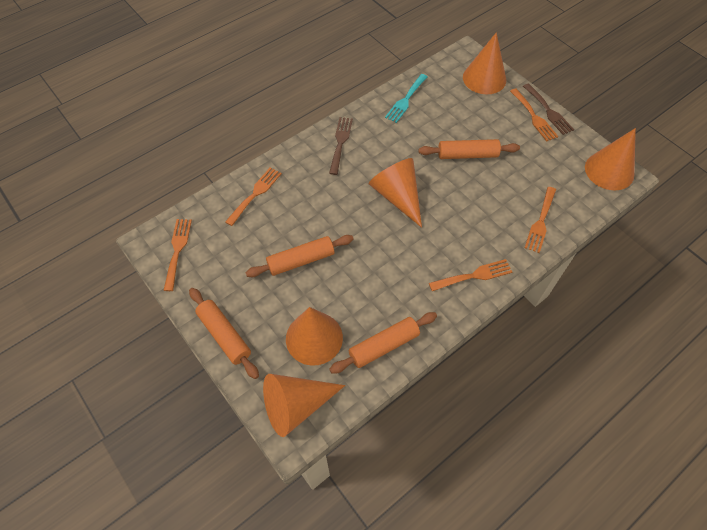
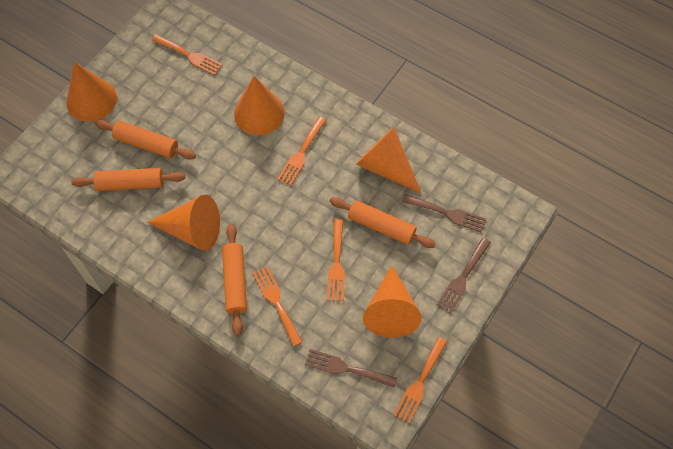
brown fork: [329,117,353,175] [523,83,574,135] = 2 -> [305,349,397,388] [402,194,486,233] [437,238,491,314] = 3
turquoise fork: [385,74,427,123] = 1 -> none = 0

